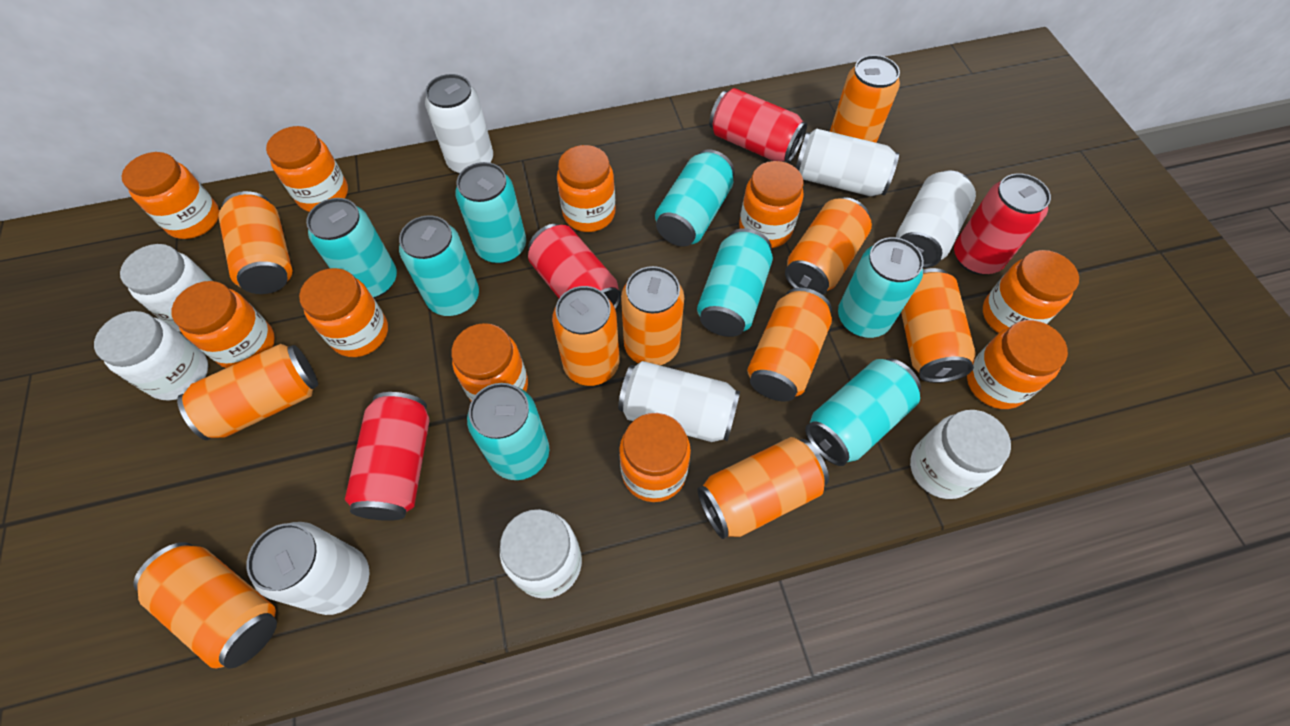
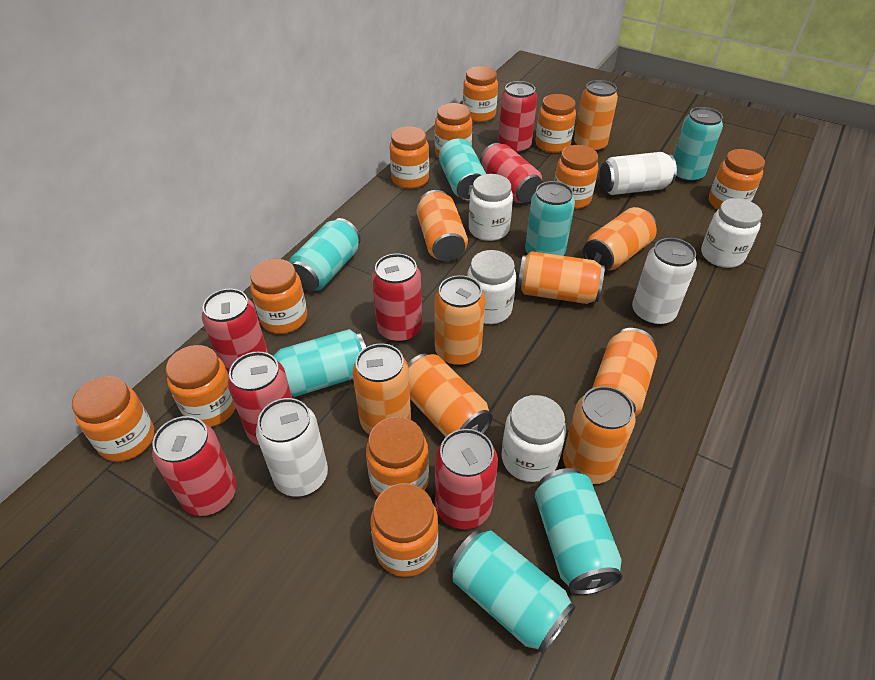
orange can: [134,542,277,669] [177,344,318,440] [218,191,292,294] [552,286,620,386] [621,266,684,365] [698,437,829,539] [747,288,832,402] [785,197,872,295] [830,55,900,143] [901,268,976,383] = 10 -> [352,343,411,434] [407,354,493,437] [417,190,468,261] [435,275,485,366] [518,251,605,304] [563,386,636,484] [574,80,618,152] [583,207,657,272] [592,328,657,417] = 9
orange jar: [122,152,219,239] [171,281,275,368] [266,126,348,212] [299,268,388,357] [451,323,528,401] [557,145,616,232] [619,413,691,502] [739,161,804,248] [967,320,1068,409] [983,250,1079,333] = 10 -> [72,376,154,462] [166,345,236,427] [250,259,307,334] [366,417,429,497] [370,483,438,577] [390,126,429,189] [435,103,472,158] [463,66,498,122] [536,94,576,153] [554,145,598,209] [709,149,765,210] = 11
red can: [345,392,430,521] [528,224,621,310] [709,88,807,163] [954,173,1051,275] = 4 -> [152,416,237,516] [202,289,268,374] [228,351,292,446] [372,253,422,342] [435,429,498,529] [480,143,542,203] [498,81,537,154] = 7
turquoise can: [306,198,397,298] [399,215,479,316] [455,162,526,263] [467,383,549,480] [655,149,735,247] [697,228,773,337] [805,358,921,466] [838,237,924,338] = 8 -> [273,329,366,397] [289,218,361,291] [439,138,486,201] [449,529,576,653] [525,181,575,256] [535,468,622,595] [673,107,723,183] = 7
white can: [247,522,369,615] [425,74,493,174] [618,361,740,442] [796,128,899,197] [896,171,976,268] = 5 -> [256,398,328,497] [599,152,677,195] [632,238,697,326] = 3

